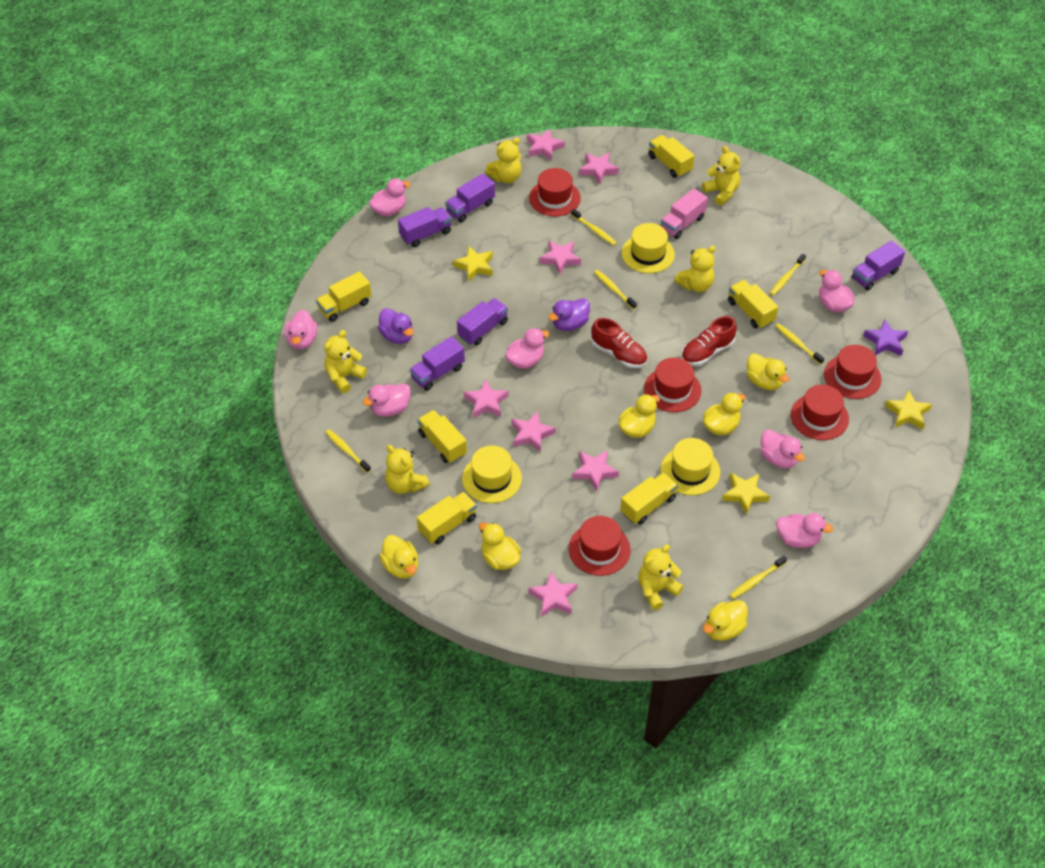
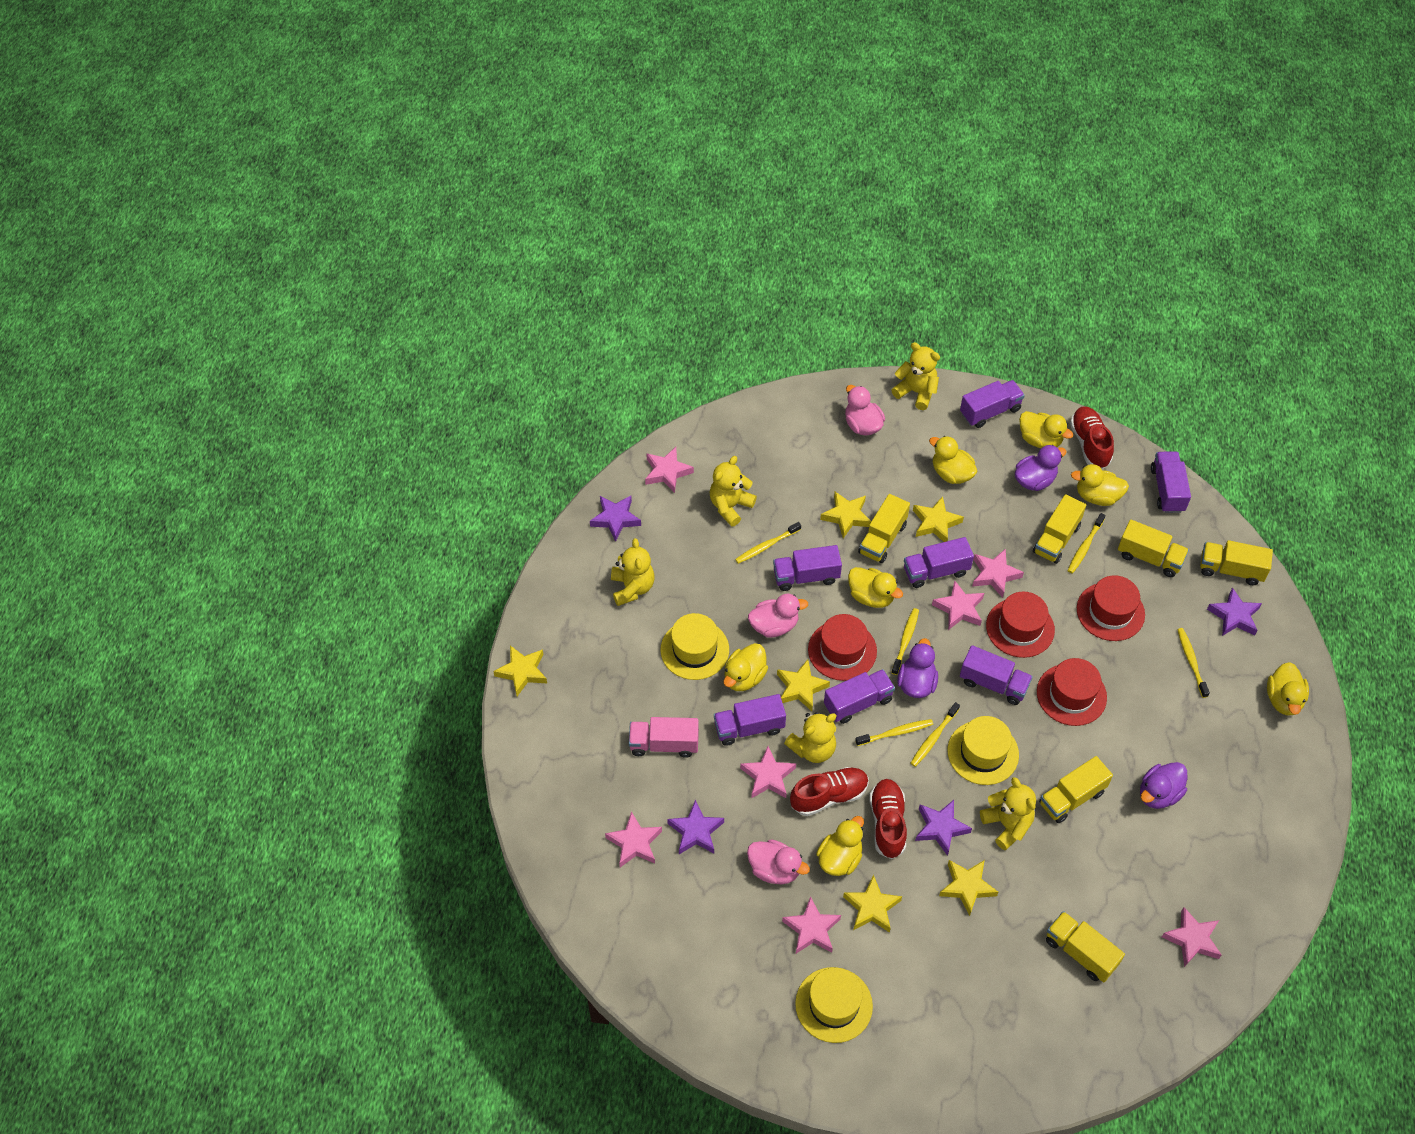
pink duck: [285,310,318,350] [363,384,411,417] [369,178,410,216] [505,328,549,369] [760,429,805,468] [776,513,833,548] [819,270,854,312] = 7 -> [747,839,810,884] [748,594,808,637] [845,385,885,436] = 3
purple duck: [378,308,413,344] [548,298,590,331] = 2 -> [897,638,938,698] [1015,445,1066,491] [1140,762,1187,809] = 3
purple star: [863,319,908,356] = 1 -> [590,496,641,542] [667,800,724,854] [915,800,972,856] [1207,587,1262,636] = 4
purple truck: [398,207,452,247] [410,336,465,391] [445,174,495,222] [457,298,508,346] [852,241,905,290] = 5 -> [714,694,786,746] [773,545,842,591] [824,669,895,724] [904,537,974,588] [960,380,1025,428] [960,645,1033,705] [1151,451,1191,513] = 7
red hat: [529,168,581,216] [569,516,631,576] [644,358,701,412] [791,385,849,440] [824,345,881,399] = 5 -> [808,614,877,681] [986,592,1055,658] [1037,658,1107,726] [1077,575,1145,641] = 4
red shoe: [591,318,647,368] [681,316,737,366] = 2 -> [790,767,869,816] [869,779,907,859] [1070,406,1114,469] = 3
yellow duck: [380,535,418,579] [479,522,521,570] [618,394,660,438] [703,392,746,435] [703,600,748,641] [747,353,789,390] = 6 -> [724,643,768,691] [816,816,864,876] [848,567,903,608] [929,436,978,484] [1019,411,1073,448] [1071,464,1129,506] [1267,662,1309,716] = 7
yellow star: [453,246,493,281] [722,473,770,515] [885,390,932,430] = 3 -> [493,645,547,696] [777,659,830,711] [820,492,871,538] [843,875,902,933] [913,496,964,542] [939,860,998,916] = 6
yellow teddy bear: [324,330,367,393] [385,445,430,494] [485,138,521,183] [638,544,683,610] [674,246,716,292] [702,146,740,206] = 6 -> [611,538,654,606] [710,456,757,527] [784,712,836,763] [891,342,940,410] [980,777,1036,850] = 5

